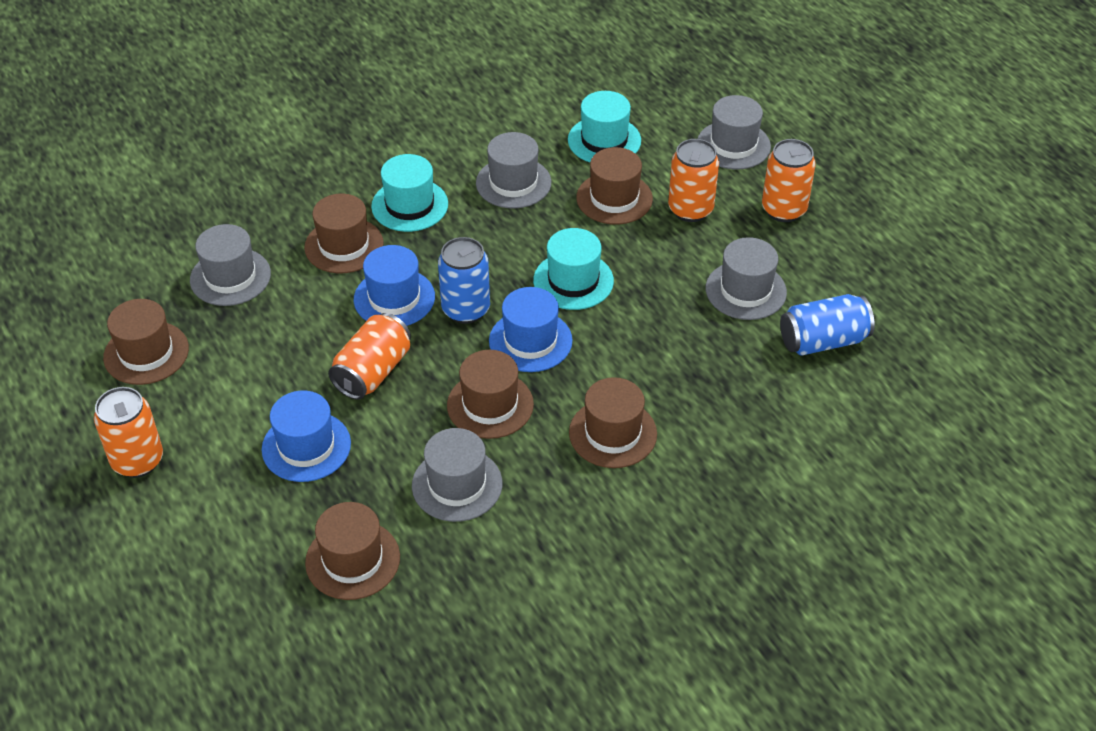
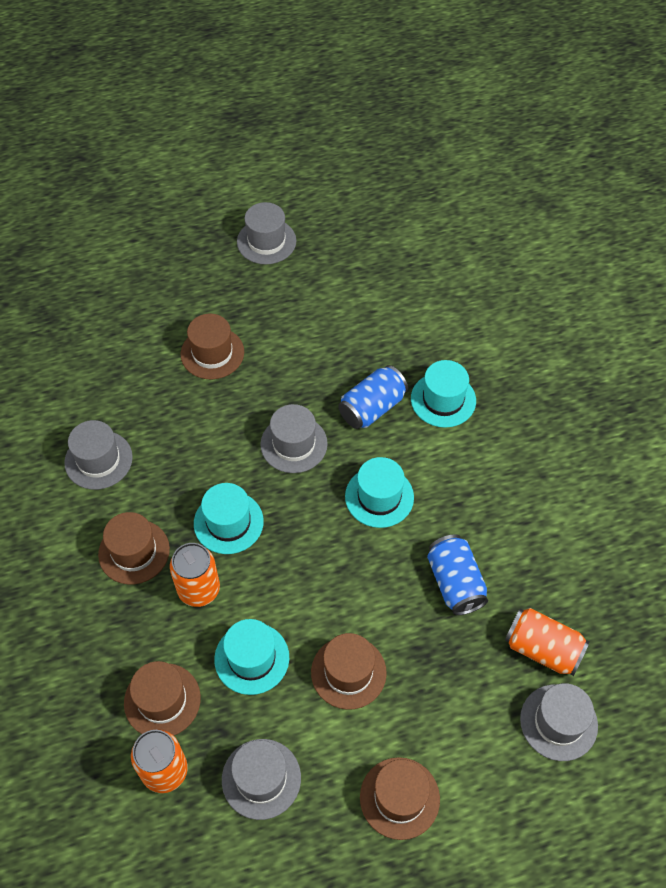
blue hat: [262,390,351,482] [354,245,435,326] [489,287,573,372] = 3 -> none = 0
brown hat: [103,299,189,385] [304,194,384,273] [305,502,400,600] [447,350,534,439] [569,377,657,468] [576,147,653,225] = 6 -> [98,512,170,584] [124,661,201,735] [181,313,244,379] [311,633,387,710] [360,757,440,840] = 5
orange can: [94,387,163,478] [328,313,411,400] [668,139,719,222] [762,139,816,222] = 4 -> [131,729,188,793] [170,543,220,607] [505,608,590,676] = 3
turquoise hat: [371,154,448,232] [533,228,614,310] [568,91,641,162] = 3 -> [194,483,264,554] [214,619,289,695] [345,457,414,528] [411,360,476,428] = 4

